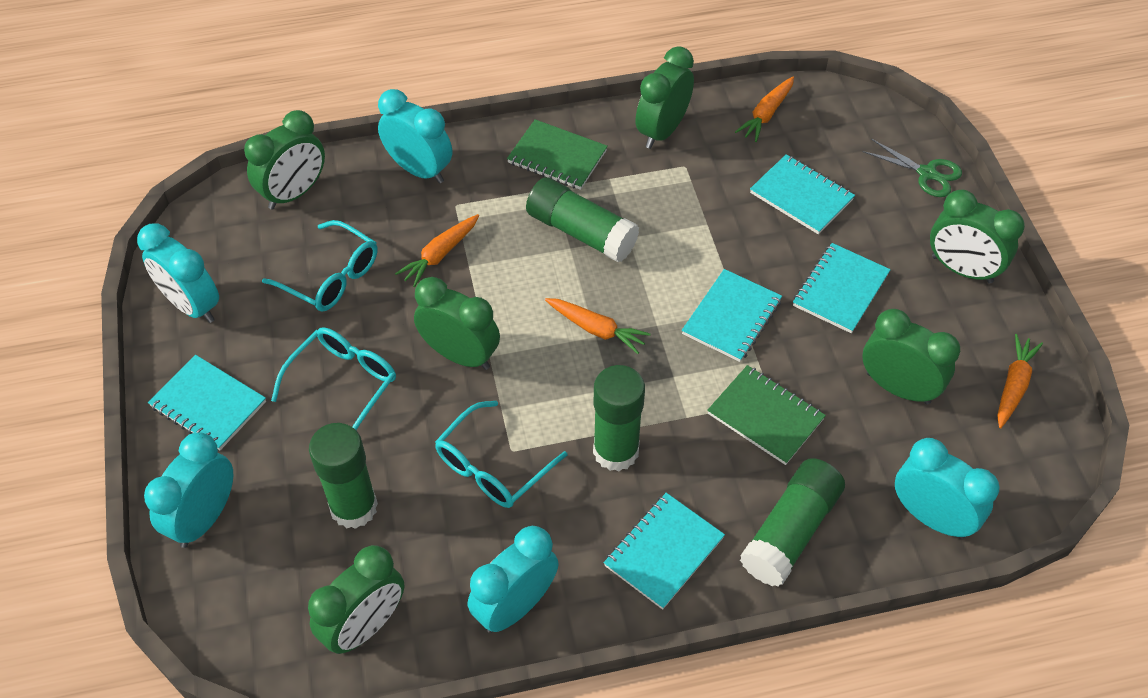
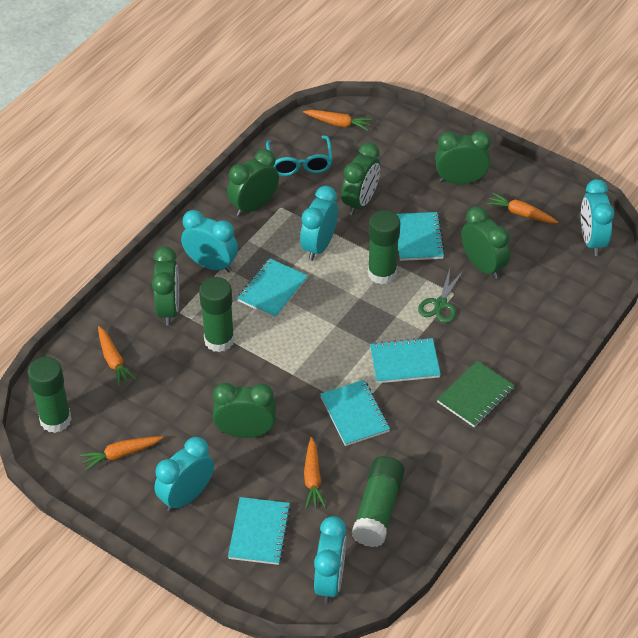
green notebook: [507,119,608,190] [707,365,826,465] = 2 -> [437,361,515,427] = 1
orange carrot: [395,214,479,287] [545,298,650,354] [735,76,794,142] [997,334,1043,428] = 4 -> [80,436,163,471] [98,326,137,386] [303,110,372,131] [304,437,326,509] [486,193,558,223] = 5
turquoise glasses: [262,220,378,312] [271,327,396,430] [435,401,568,508] = 3 -> [266,135,333,176] = 1

